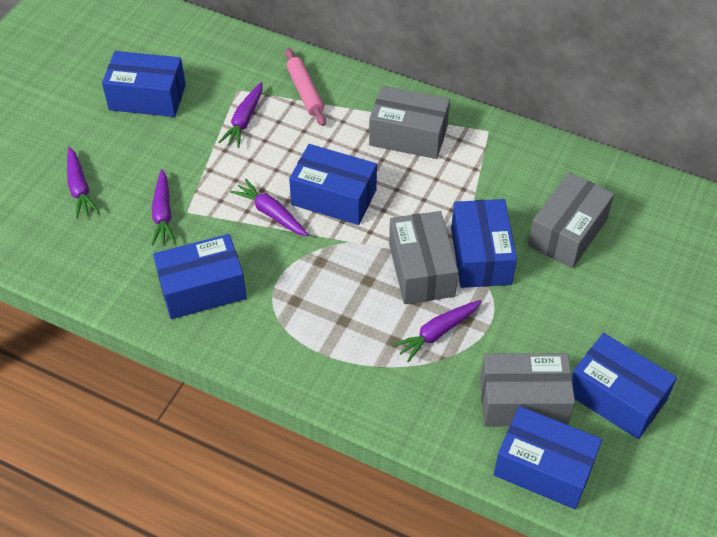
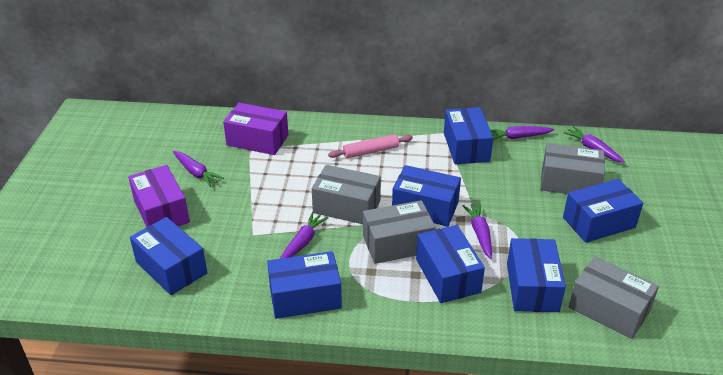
blue box: [102,51,186,117] [153,234,247,319] [289,144,377,225] [451,199,517,288] [494,406,602,509] [572,333,677,439] = 6 -> [130,217,207,295] [267,251,342,319] [392,165,461,227] [416,225,485,303] [444,107,493,164] [507,238,566,312] [563,179,643,243] = 7
purple box: none = 0 -> [128,165,190,227] [223,103,289,155] = 2

